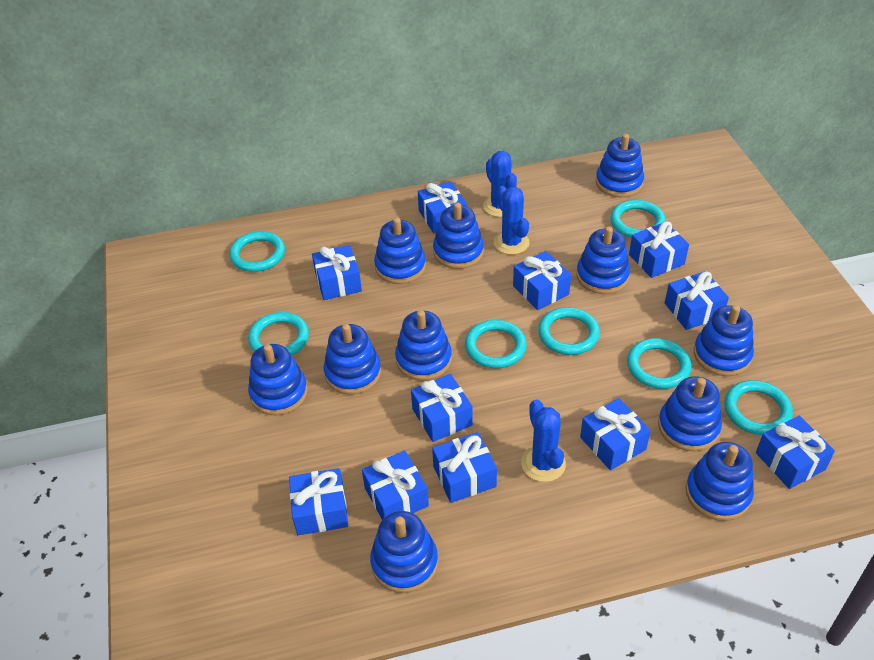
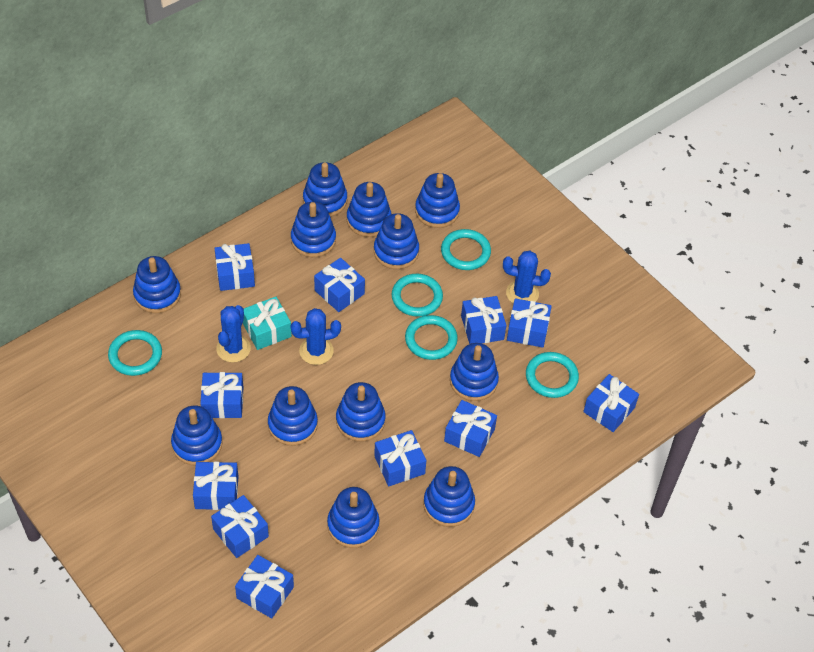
blue stacking toy: [248,344,308,416] [323,324,381,395] [370,511,438,593] [374,217,426,284] [395,310,452,381] [433,203,484,269] [576,226,630,294] [596,134,644,197] [658,376,722,451] [686,442,754,521] [694,305,754,376] = 11 -> [133,256,181,313] [171,406,223,466] [268,386,318,446] [291,202,336,257] [303,162,347,217] [327,487,379,548] [336,382,386,442] [347,182,391,237] [374,213,419,269] [415,173,460,228] [423,466,475,527] [450,343,499,401] = 12
turquoise gift: none = 0 -> [243,297,292,350] = 1
turquoise ring: [229,231,285,272] [248,312,309,356] [465,320,527,368] [538,307,600,355] [610,200,666,238] [627,338,692,389] [724,380,793,435] = 7 -> [108,330,162,376] [391,274,443,317] [405,315,458,360] [441,229,491,270] [526,352,579,398] = 5

